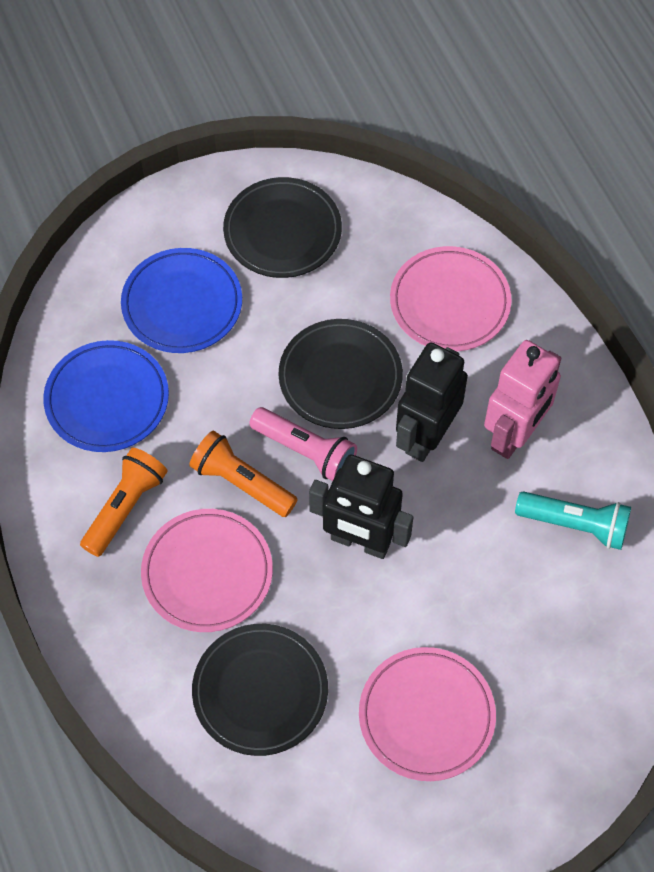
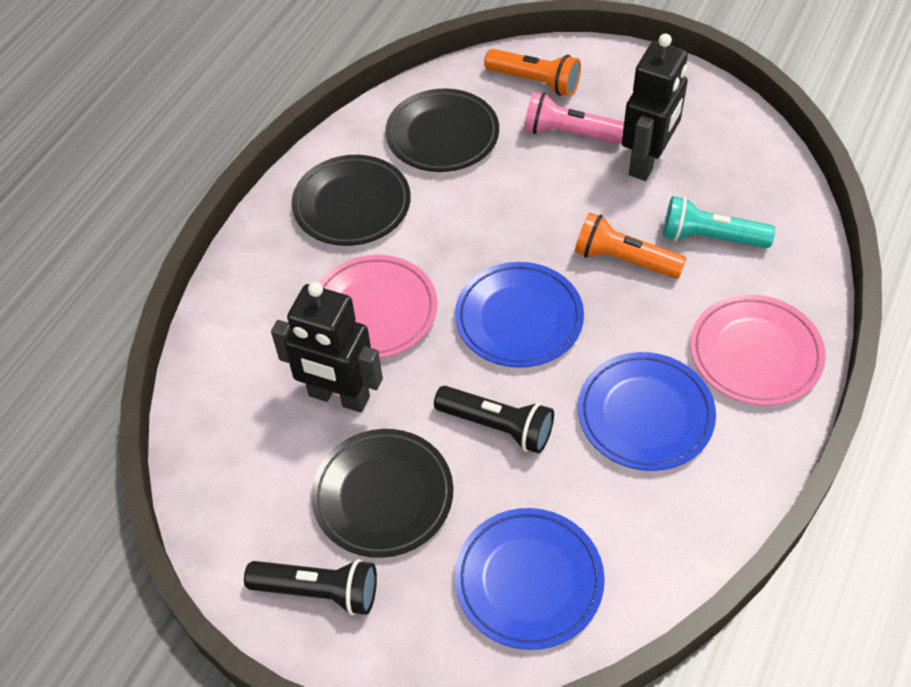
black flashlight: none = 0 -> [244,559,377,615] [434,386,554,454] = 2
blue plate: [43,340,169,452] [121,248,242,353] = 2 -> [455,262,584,368] [455,508,605,650] [578,352,716,471] = 3
pink plate: [141,509,273,632] [359,647,496,781] [390,246,512,351] = 3 -> [319,255,437,358] [690,294,826,406] = 2
pink robot: [484,340,561,459] = 1 -> none = 0

